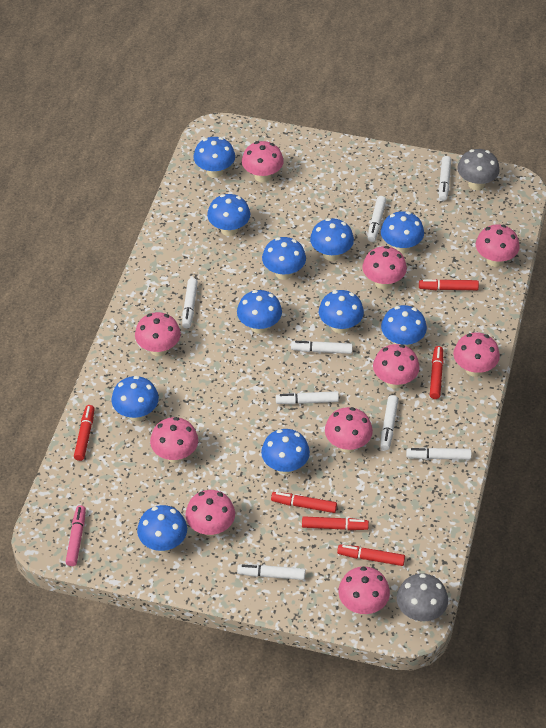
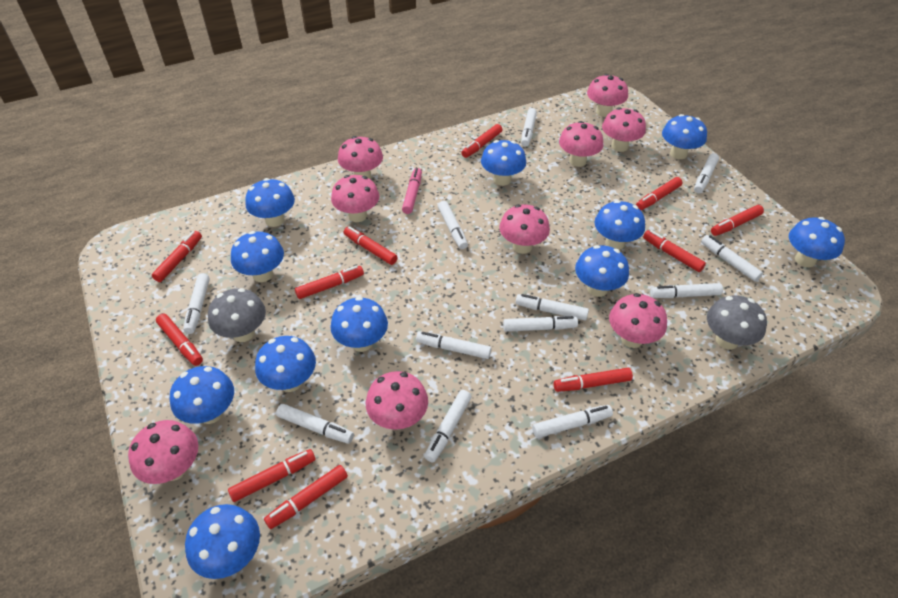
pink mushroom: [135,312,181,356] [150,417,198,463] [186,490,235,536] [242,141,284,182] [325,407,373,453] [338,566,390,614] [363,246,407,289] [373,344,420,389] [453,332,500,377] [476,224,520,267] = 10 -> [128,420,198,484] [331,175,379,222] [338,136,383,179] [366,371,428,430] [499,204,550,254] [559,121,604,167] [587,74,628,117] [602,107,646,152] [609,293,667,348] = 9
red marker: [74,405,95,461] [271,492,337,513] [302,516,369,530] [337,545,405,566] [419,279,479,290] [430,346,443,399] = 6 -> [152,231,202,282] [156,314,203,366] [228,449,316,502] [264,465,348,529] [295,266,364,299] [344,226,398,265] [461,124,502,158] [554,368,633,392] [636,177,682,210] [643,230,706,272] [711,205,764,236] = 11
white marker: [182,278,198,328] [237,564,305,580] [276,391,339,404] [291,341,353,354] [368,196,386,242] [380,395,398,450] [406,447,471,460] [439,156,451,201] = 8 -> [183,273,210,334] [276,404,354,444] [416,332,491,359] [424,390,472,462] [438,201,468,249] [503,316,578,332] [515,294,589,320] [521,108,537,147] [532,405,613,438] [650,283,723,298] [694,153,719,193] [701,235,763,282] = 12

